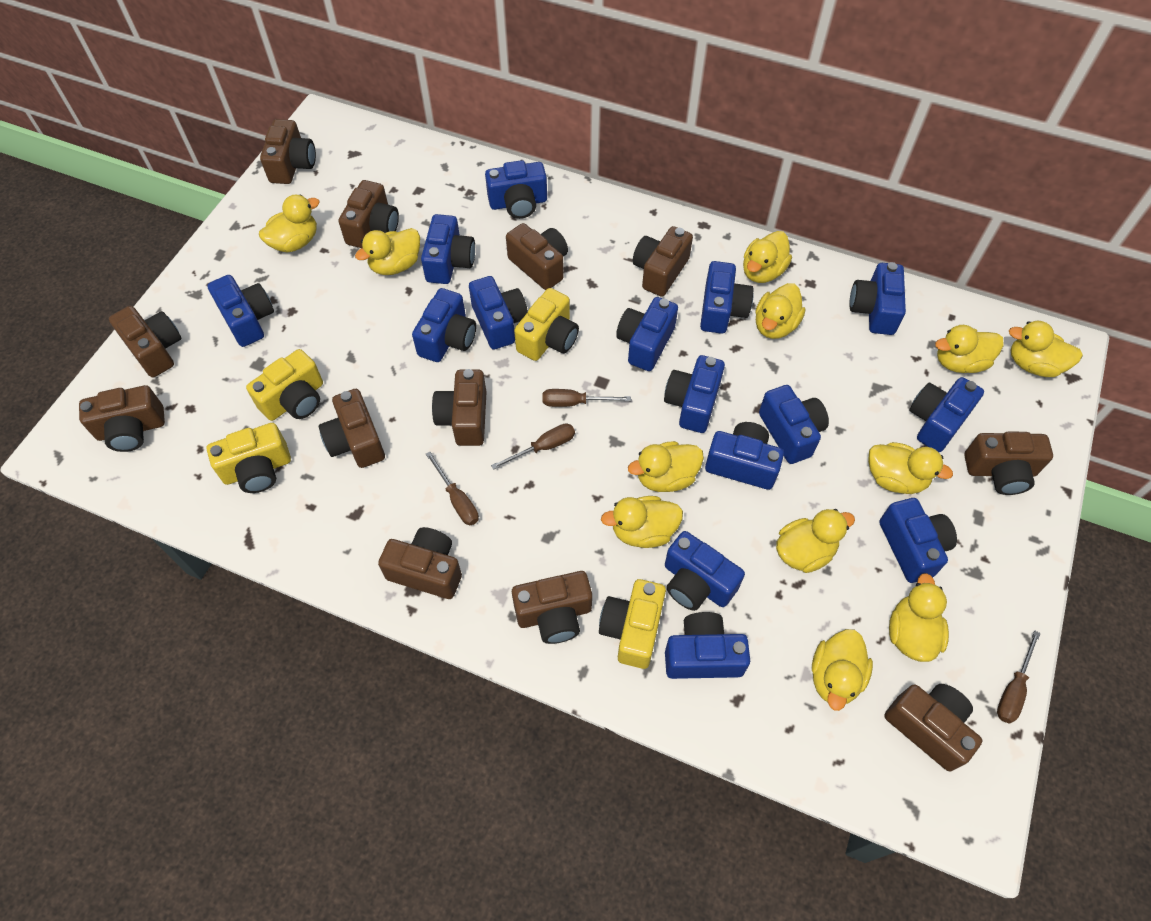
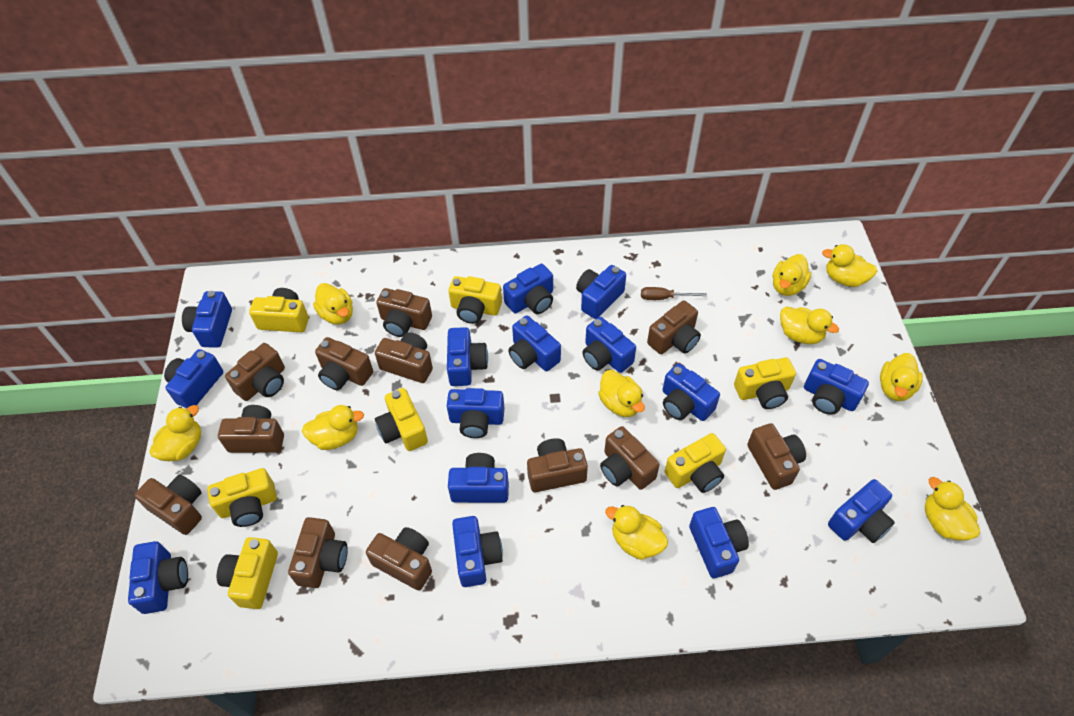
brown screwdriver: [426,452,479,525] [491,423,575,470] [542,389,631,407] [997,631,1041,724] = 4 -> [641,287,707,300] = 1
yellow camera: [207,423,291,493] [246,349,323,421] [514,288,579,361] [599,579,666,669] = 4 -> [207,468,277,527] [217,537,278,609] [249,288,309,332] [375,388,428,451] [448,276,502,324] [665,433,726,493] [734,357,796,409] = 7
yellow duck: [259,194,320,253] [355,228,420,275] [601,496,683,548] [628,441,704,492] [743,231,792,283] [755,283,805,339] [776,509,855,573] [812,629,873,711] [868,442,953,494] [889,573,949,662] [935,325,1004,373] [1009,321,1083,377] = 12 -> [149,405,201,461] [302,405,364,450] [313,283,353,324] [598,370,645,417] [605,505,668,560] [772,254,811,296] [780,306,839,344] [822,244,877,287] [880,353,923,401] [925,477,980,541] = 10

